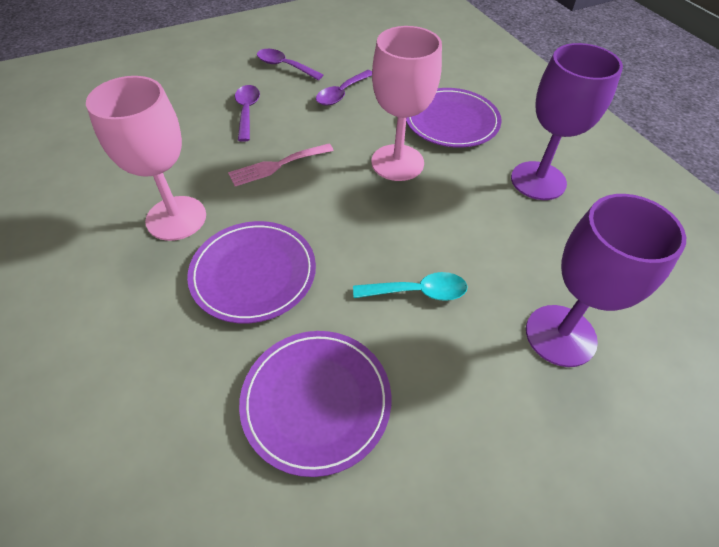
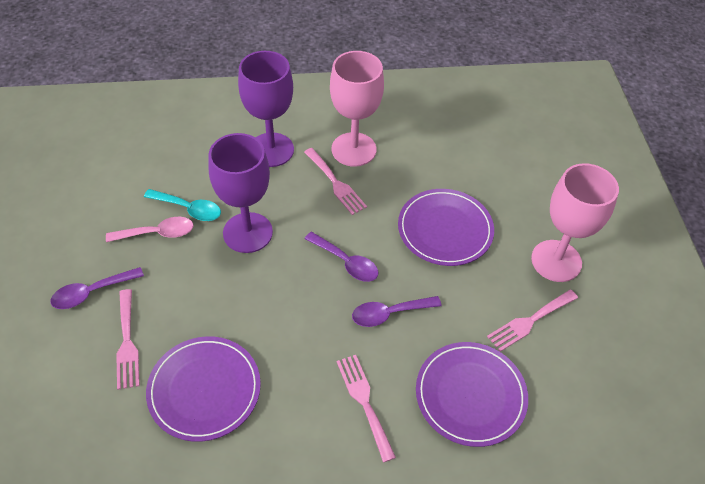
pink fork: [228,144,334,186] = 1 -> [116,289,139,390] [304,148,367,215] [337,355,396,462] [487,290,578,352] = 4
pink spoon: none = 0 -> [106,217,194,242] = 1

